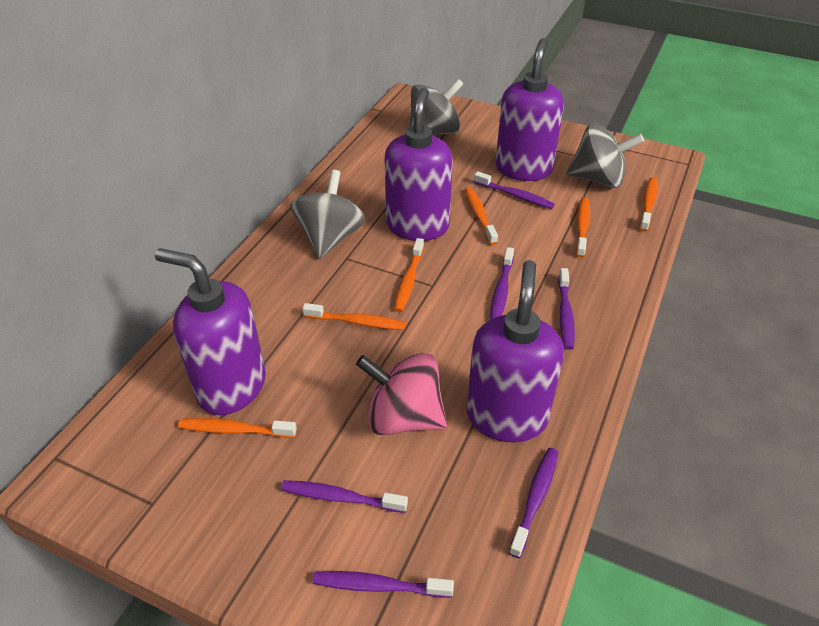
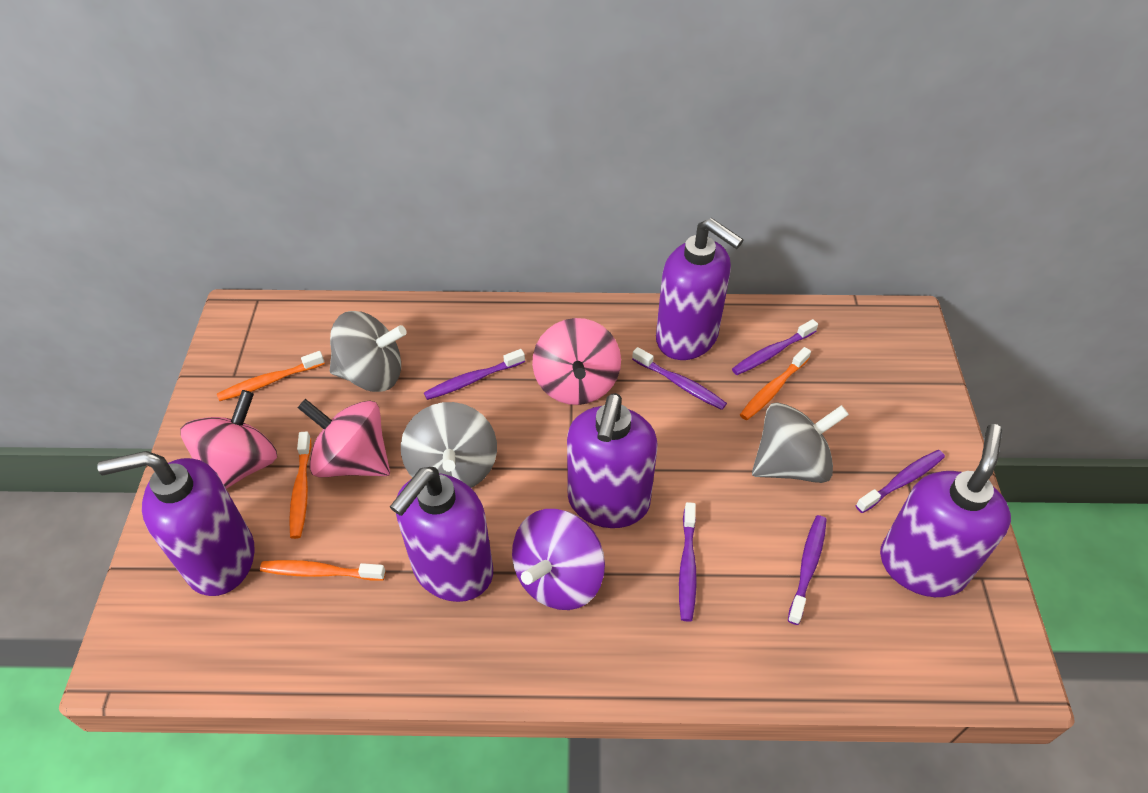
orange toothbrush: [178,418,297,438] [302,303,406,330] [394,238,424,312] [465,187,498,245] [576,198,590,258] [639,177,658,232] = 6 -> [217,351,325,401] [260,560,385,581] [289,431,311,539] [740,347,811,420] = 4
pink spinning top: [356,353,447,435] = 1 -> [180,390,277,489] [298,399,390,477] [532,318,621,405] = 3
purple soap dispenser: [155,248,266,415] [385,88,453,241] [467,260,564,442] [495,38,564,181] = 4 -> [98,451,255,596] [390,467,493,602] [567,393,658,528] [656,218,743,360] [880,424,1011,597] = 5
purple spinning top: none = 0 -> [512,509,605,610] = 1

